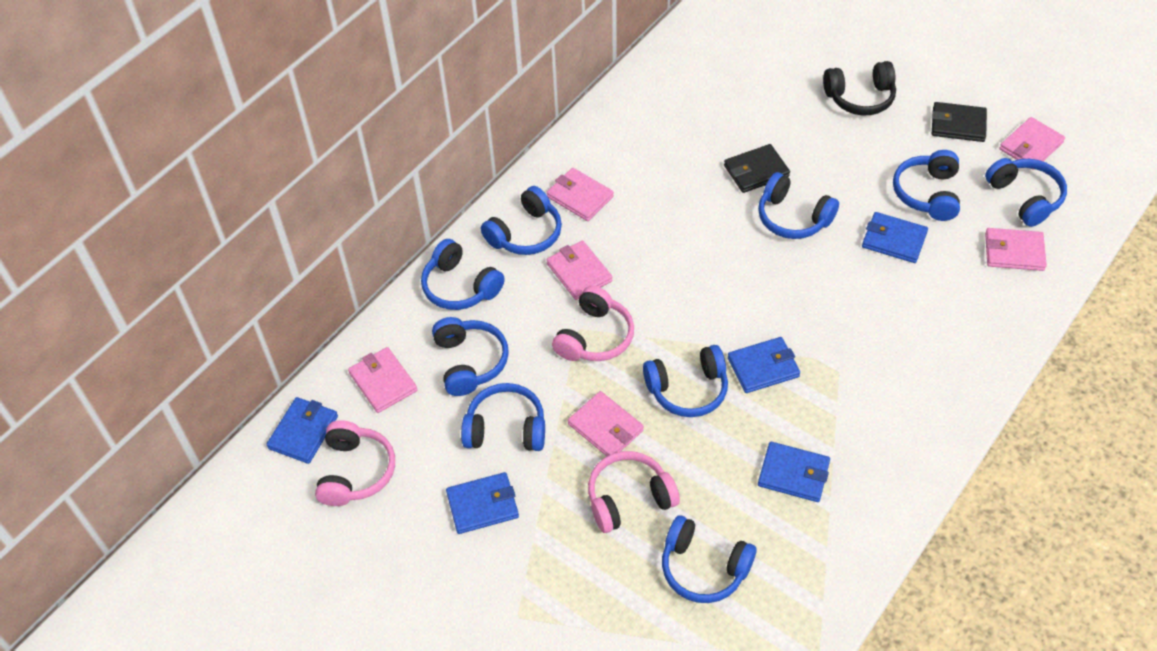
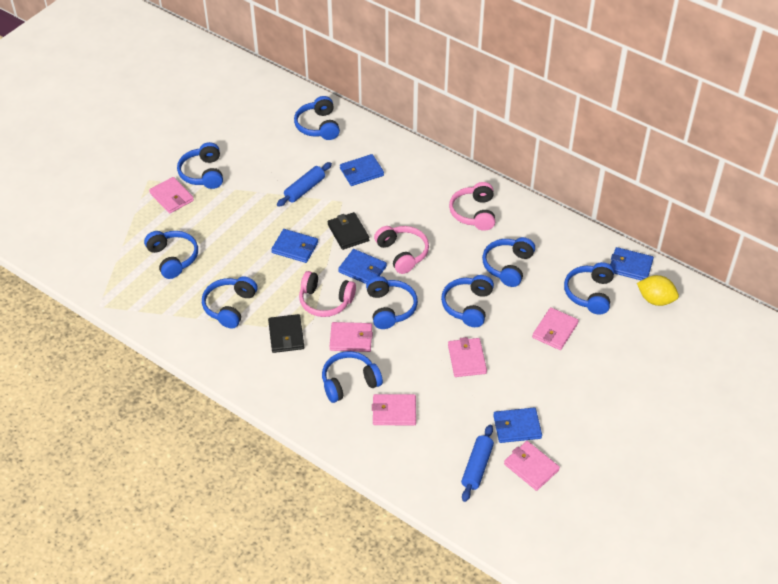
black headphones: [823,61,896,115] = 1 -> none = 0
blue rolling pin: none = 0 -> [277,162,332,207] [461,425,494,502] = 2
yellow lemon: none = 0 -> [637,275,679,306] = 1

